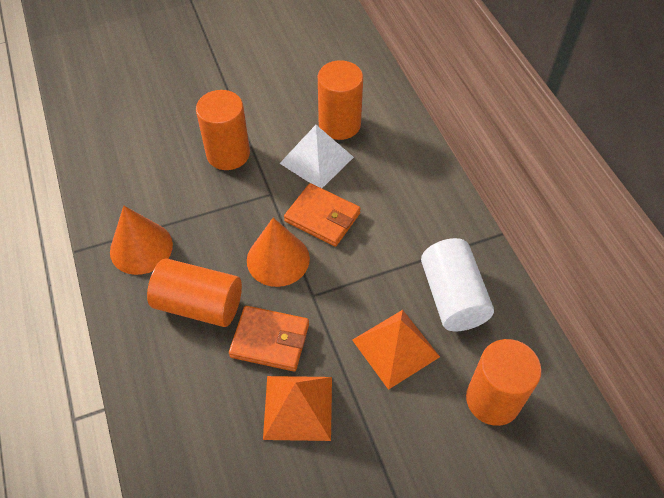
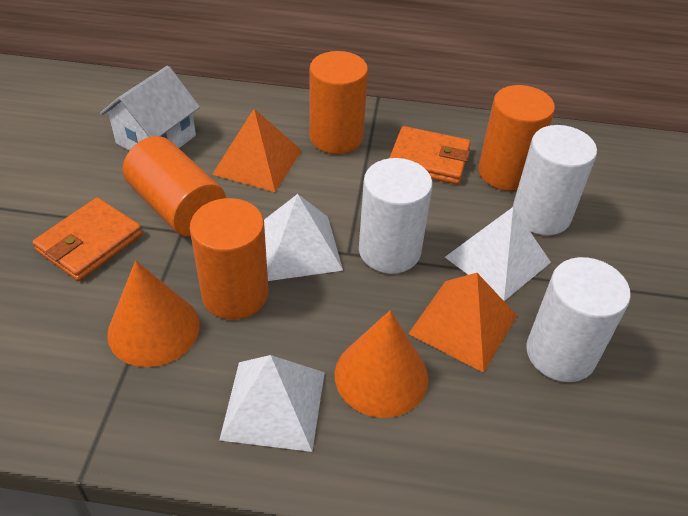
white cylinder: [421,238,494,331] = 1 -> [359,158,433,274] [513,125,597,235] [526,257,631,382] = 3
white house: none = 0 -> [100,66,200,151] = 1
white pyramid: [279,125,354,188] = 1 -> [219,355,325,452] [264,194,343,281] [445,207,551,301] = 3

